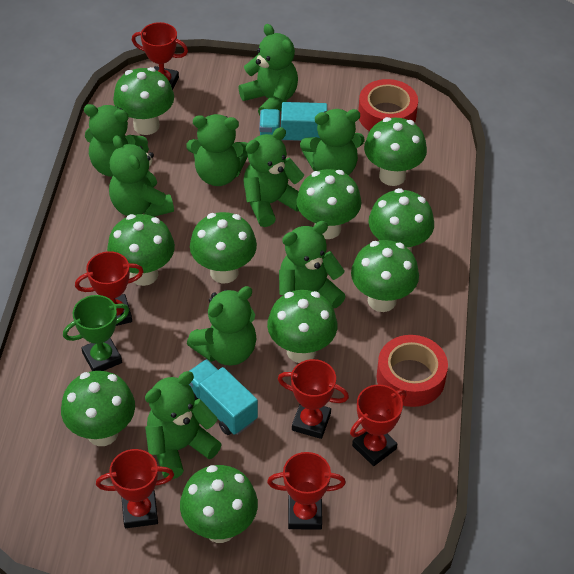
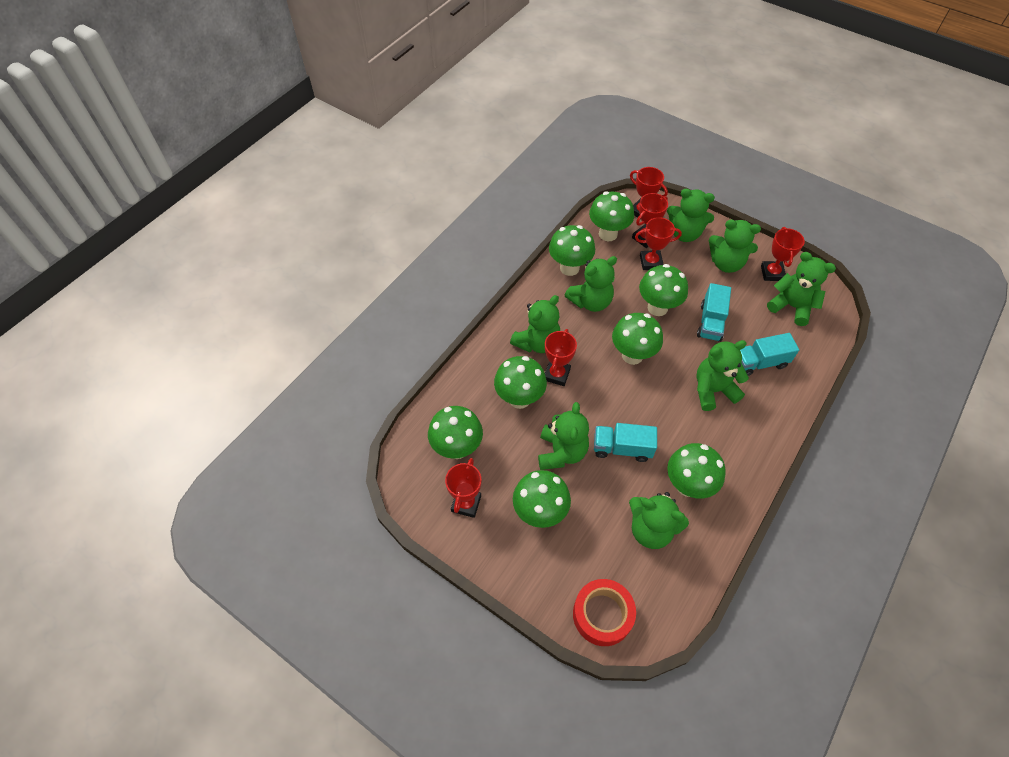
green mushroom: [61,371,135,446] [107,214,175,286] [113,67,174,135] [180,465,258,543] [190,212,257,284] [267,290,338,363] [296,169,361,239] [351,240,419,312] [364,117,427,186] [368,188,434,252] = 10 -> [428,406,483,459] [494,356,547,409] [513,470,571,528] [549,225,595,276] [589,191,634,241] [612,313,663,365] [639,264,688,316] [667,443,726,499] = 8
green teddy bear: [84,104,149,177] [109,135,174,217] [145,371,222,479] [186,114,248,186] [187,286,257,366] [238,24,298,115] [243,127,304,227] [279,221,346,309] [300,109,365,176] = 9 -> [510,295,560,353] [538,402,589,470] [565,256,617,312] [629,492,689,549] [667,189,715,242] [696,340,749,411] [709,219,761,273] [767,252,836,326] = 8
green trophy: [63,295,129,371] = 1 -> none = 0
red tape: [358,79,418,131] [376,335,448,407] = 2 -> [573,579,636,646] = 1
turquoise truck: [189,359,258,435] [259,102,327,141] = 2 -> [594,423,657,462] [697,283,731,342] [740,333,799,376] = 3

